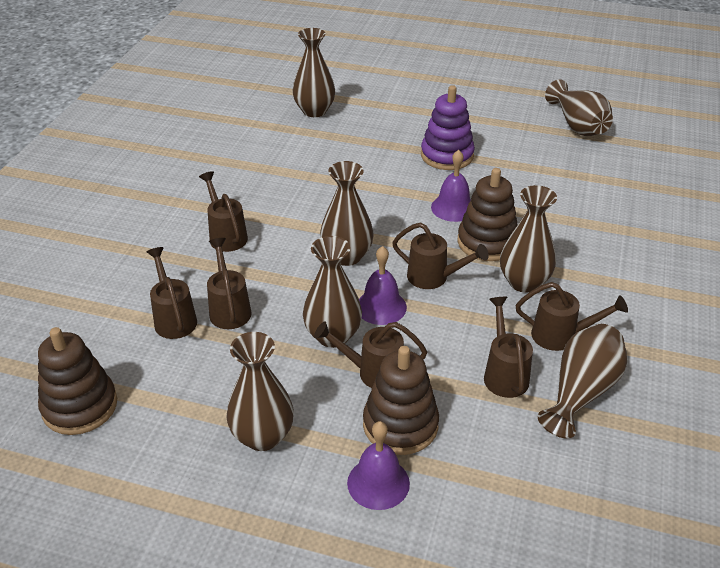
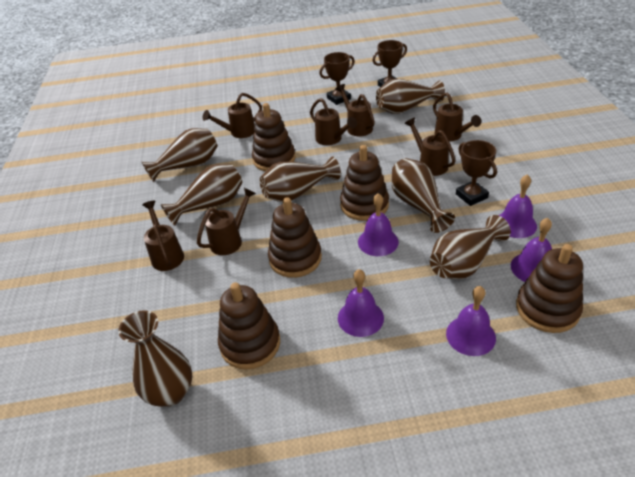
brown stacking toy: [38,327,117,435] [363,346,439,455] [457,168,518,261] = 3 -> [218,282,280,369] [252,103,296,171] [268,197,322,278] [340,145,389,221] [516,244,583,333] = 5
brown trophy: none = 0 -> [319,52,355,105] [372,40,407,87] [456,140,497,206] = 3
purple bell: [347,421,410,510] [359,246,407,325] [431,150,471,222] = 3 -> [338,269,384,337] [358,193,399,256] [446,286,496,356] [499,175,537,238] [511,218,552,282] = 5
purple stacking toy: [421,85,475,170] = 1 -> none = 0

